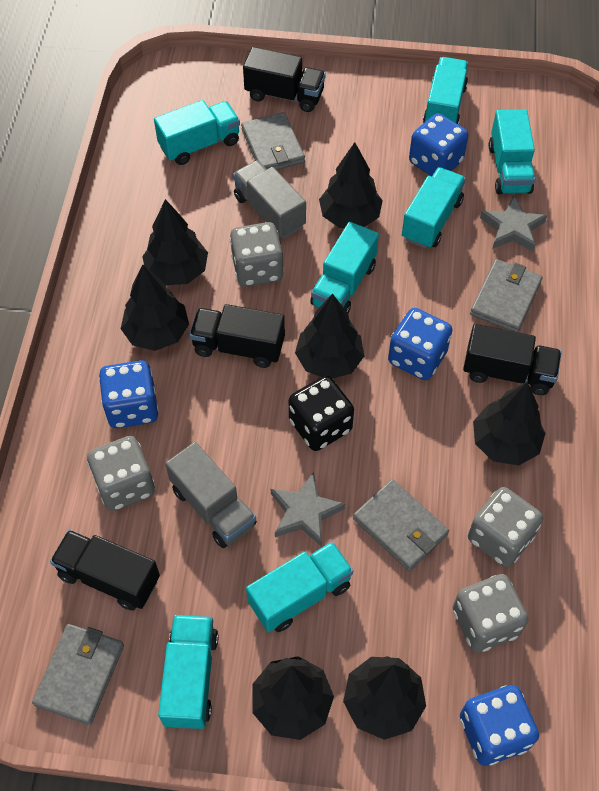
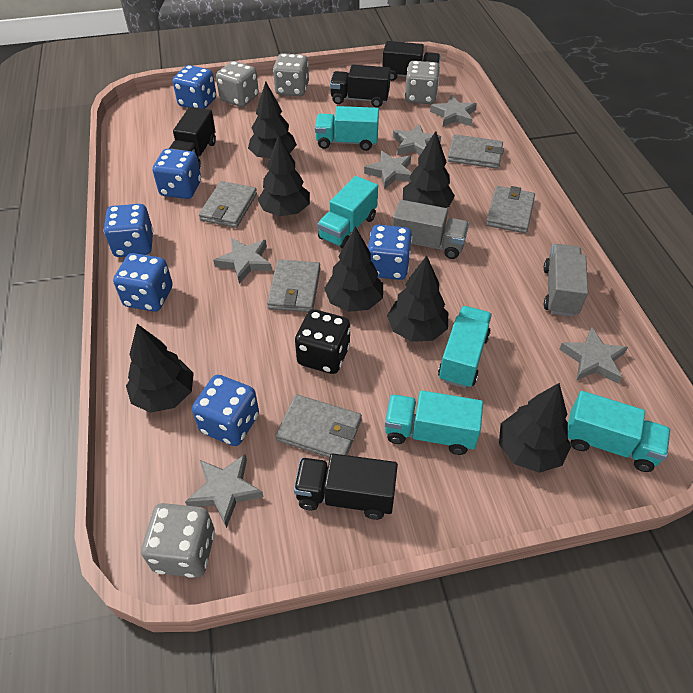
blue dice: [99,360,159,428] [388,308,452,380] [409,113,468,176] [460,685,539,766] = 4 -> [104,204,154,257] [113,253,173,312] [153,149,201,199] [173,65,216,109] [192,375,259,446] [368,225,412,280] = 6
grey star: [271,472,345,547] [480,195,547,252] = 2 -> [185,454,264,528] [213,238,272,284] [364,151,412,189] [393,124,441,155] [430,95,477,127] [559,327,628,384] = 6
grey wallet: [32,624,124,725] [241,112,305,170] [353,479,449,571] [470,259,543,332] = 4 -> [199,181,257,228] [267,259,321,312] [276,394,362,458] [447,134,504,169] [486,186,535,233] = 5
turquoise truck: [154,100,240,165] [158,615,218,729] [246,542,353,632] [310,222,379,313] [402,167,466,249] [423,57,468,125] [489,109,535,194] = 7 -> [315,106,379,151] [318,176,378,249] [385,391,483,455] [438,306,492,388] [568,391,671,472] = 5

